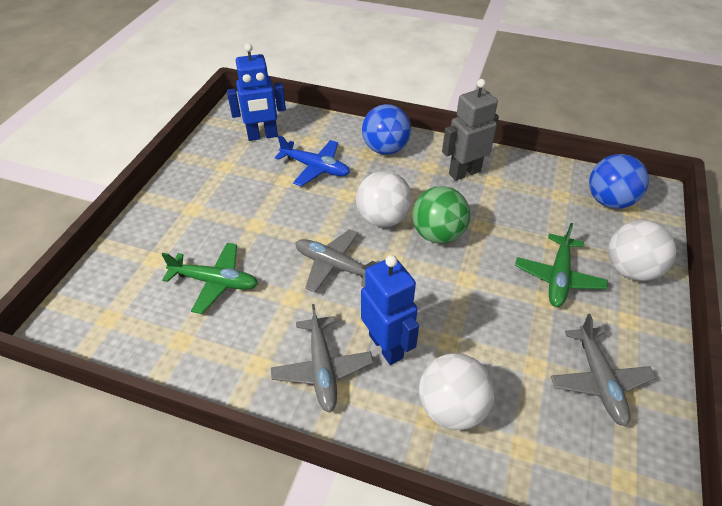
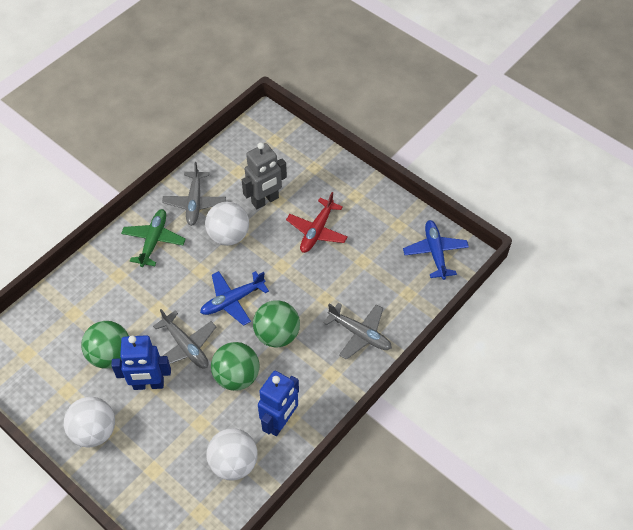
blue ball: [362,104,411,155] [589,154,649,209] = 2 -> none = 0
blue plane: [275,136,350,186] = 1 -> [200,271,269,326] [403,220,469,280] = 2
green ball: [412,186,470,244] = 1 -> [81,321,129,369] [211,342,260,391] [253,300,300,347] = 3
green plane: [161,243,258,314] [515,223,608,307] = 2 -> [121,209,186,267] = 1
red plane: none = 0 -> [286,192,348,253] = 1

